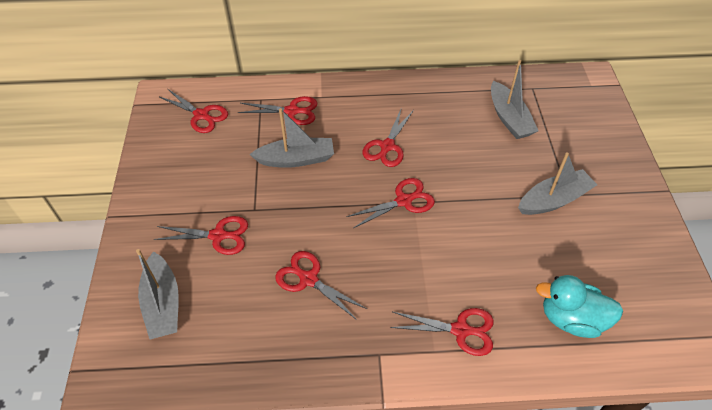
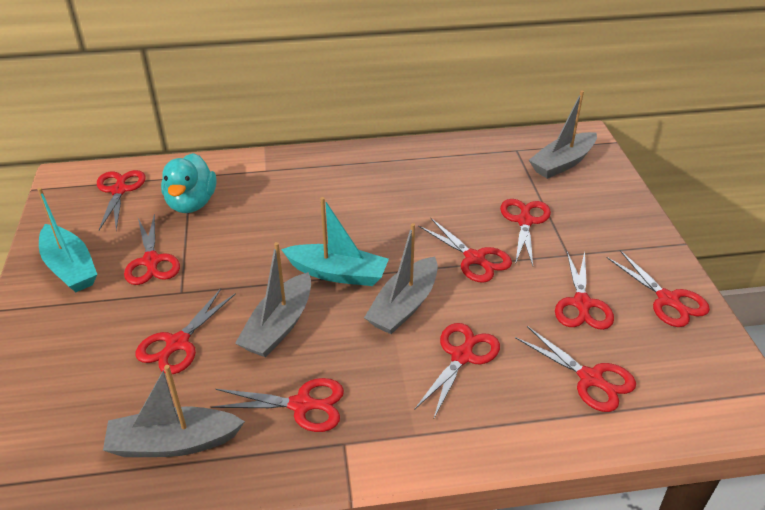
red scissors: [154,216,248,255] [160,89,228,133] [238,96,317,125] [275,251,367,320] [346,178,435,228] [362,107,414,167] [390,308,494,356] = 7 -> [97,170,146,230] [124,213,180,285] [136,289,236,374] [211,378,344,432] [414,323,500,420] [418,218,512,283] [500,199,551,266] [515,326,636,412] [555,251,614,330] [607,250,710,327] = 10
turquoise boat: none = 0 -> [37,188,97,292] [281,197,389,286] = 2

